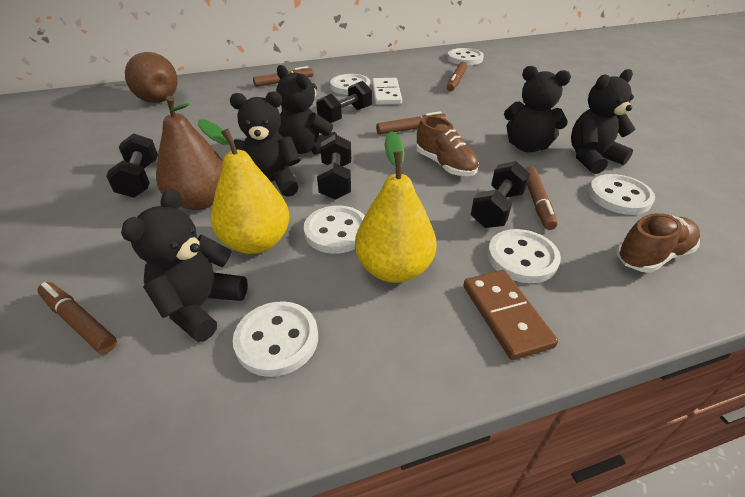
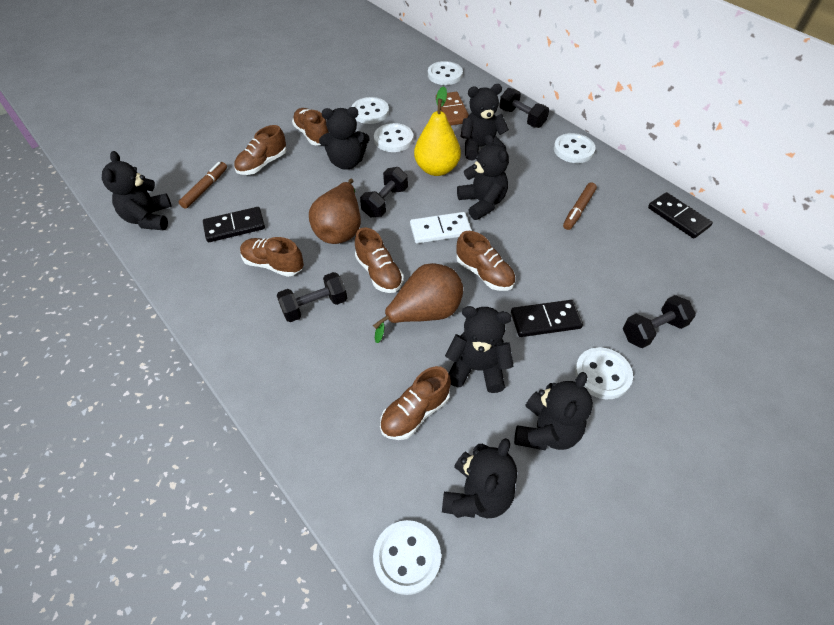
black domino: none = 0 -> [203,207,265,242] [511,300,583,337] [648,192,713,239] = 3
black teddy bear: [121,189,248,342] [230,91,301,197] [276,65,337,155] [504,66,571,152] [571,69,635,174] = 5 -> [102,151,172,230] [319,107,370,170] [442,438,517,519] [445,306,514,393] [457,134,509,220] [460,84,509,160] [514,372,593,450] = 7
brown marker: [37,282,117,354] [253,66,313,87] [376,111,447,135] [447,62,467,91] [525,167,557,230] = 5 -> [179,162,227,209] [563,182,597,230] = 2
brown shoe: [416,116,479,176] [617,213,700,273] = 2 -> [234,125,286,175] [240,237,304,277] [292,108,329,145] [355,227,404,293] [380,366,451,440] [456,231,515,291] = 6
yellow pear: [198,119,290,254] [355,131,437,283] = 2 -> [414,86,461,176] = 1

